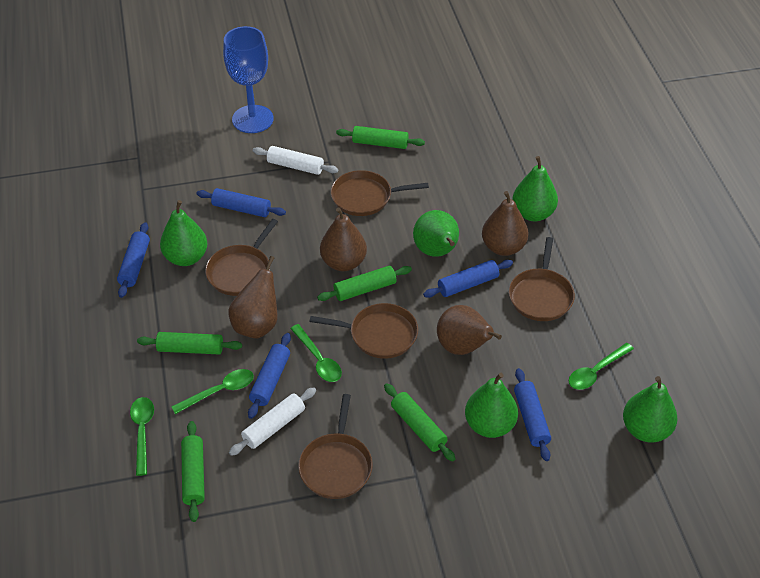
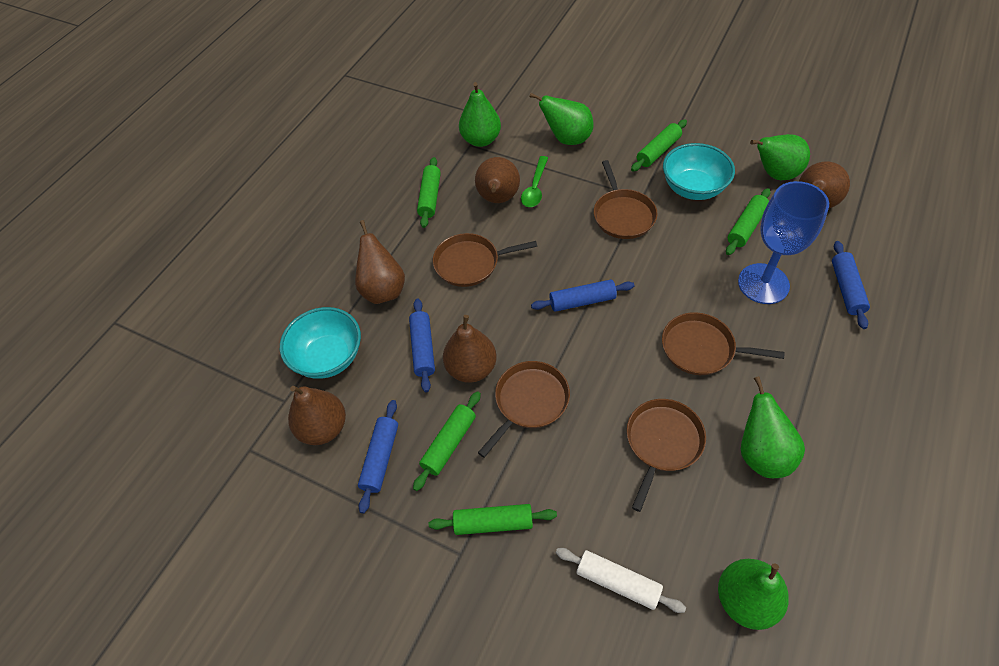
blue rolling pin: [117,222,150,298] [197,188,286,217] [248,333,291,419] [423,260,513,298] [514,368,551,461] = 5 -> [358,400,398,514] [409,299,435,392] [531,280,634,312] [832,241,870,329] = 4
brown pear: [228,256,277,338] [320,208,367,271] [437,305,502,355] [482,191,529,256] = 4 -> [288,386,346,445] [355,220,405,304] [443,315,497,383] [475,157,520,203] [799,162,850,208] = 5
green spoon: [130,397,154,476] [171,369,254,414] [290,324,342,382] [569,343,634,390] = 4 -> [521,156,548,207] = 1
turquoise bowl: none = 0 -> [280,307,361,379] [663,143,735,200] = 2
white rolling pin: [229,387,316,456] [253,146,338,175] = 2 -> [556,548,686,613] = 1

